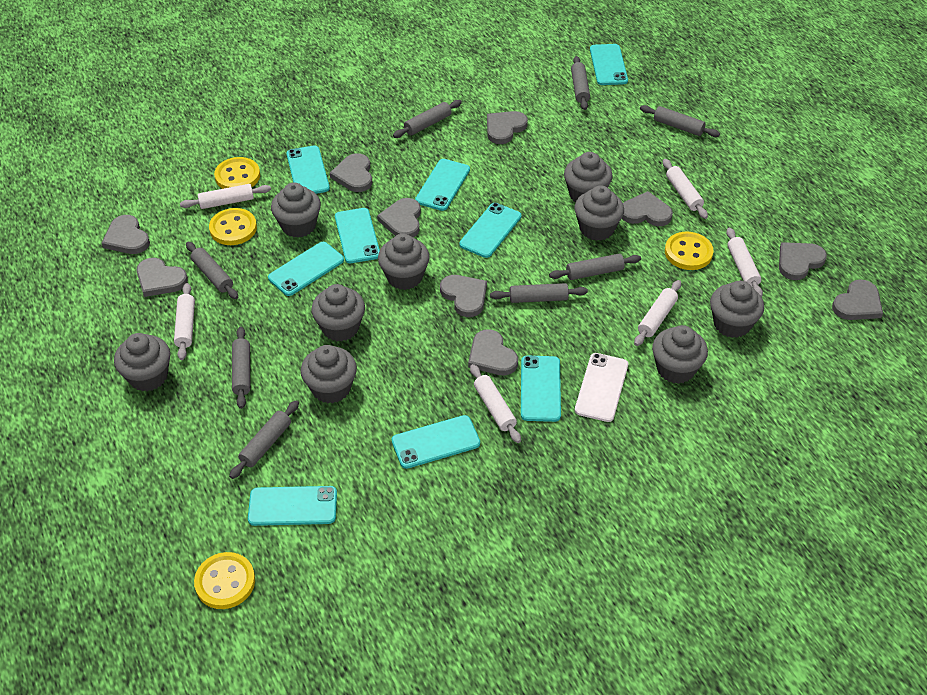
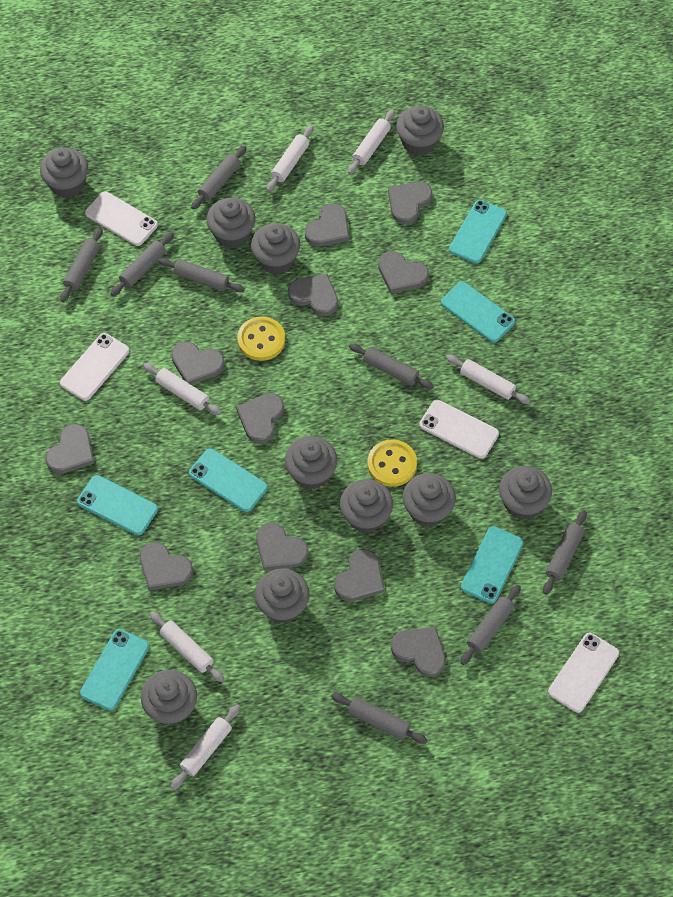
grey cupcake: [114,333,170,391] [271,183,321,238] [301,345,357,403] [311,284,365,342] [378,234,430,290] [564,152,613,202] [575,185,624,241] [652,325,708,384] [710,281,764,338] = 9 -> [40,148,88,198] [141,670,197,726] [207,198,256,248] [251,223,300,274] [255,568,310,623] [285,436,337,489] [340,479,393,533] [396,106,444,156] [403,473,456,527] [499,466,552,520] = 10
grey heart: [102,215,150,254] [136,258,188,297] [330,153,372,192] [377,198,421,237] [440,275,487,317] [468,329,518,375] [487,111,528,144] [622,191,673,226] [779,242,827,280] [832,279,883,320] = 10 -> [46,424,94,474] [140,542,193,591] [171,342,225,384] [236,393,284,444] [256,523,308,570] [288,274,338,316] [305,203,349,246] [334,549,384,601] [378,251,429,293] [388,182,432,224] [391,627,446,677] = 11
turquoise phone: [248,486,337,526] [268,242,344,296] [286,146,330,194] [335,208,380,263] [392,415,480,469] [415,159,470,211] [459,203,521,258] [521,355,561,422] [590,44,628,85] = 9 -> [77,475,158,535] [80,629,149,711] [189,448,268,512] [441,281,515,343] [449,200,507,264] [461,526,524,604] = 6
white phone: [575,353,628,422] = 1 -> [60,333,130,401] [85,191,158,246] [419,400,499,459] [548,633,619,713] = 4
yellow button: [194,552,255,609] [209,208,257,245] [214,157,260,189] [665,232,714,270] = 4 -> [237,316,285,361] [367,440,417,487] = 2

